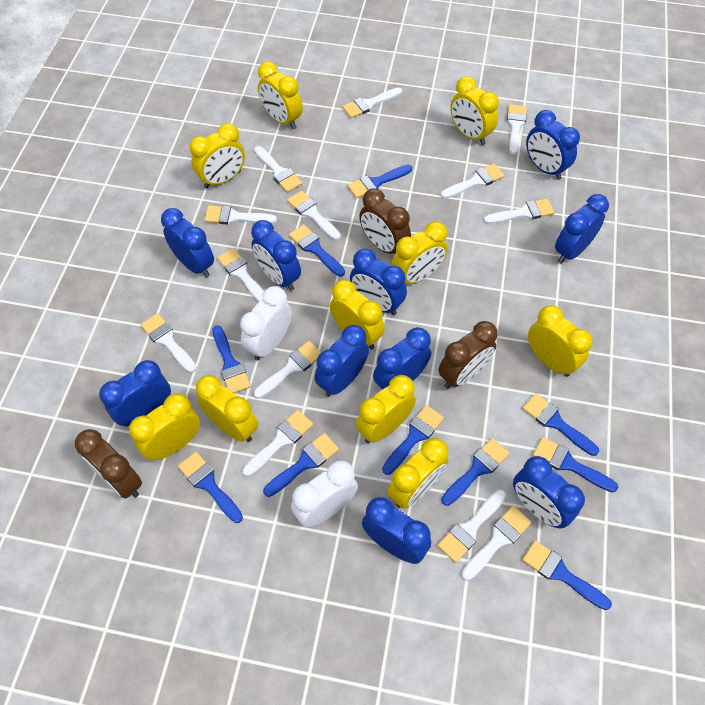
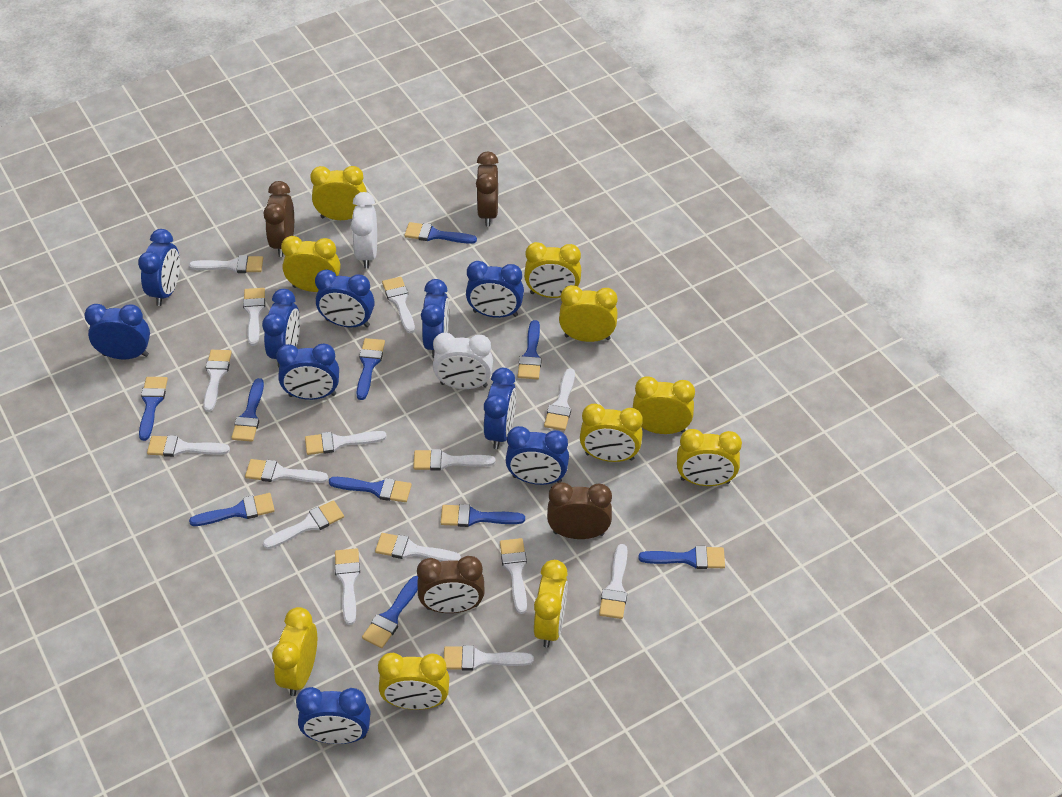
brown clock: [75,429,142,499] [359,188,411,254] [438,321,498,389] = 3 -> [263,181,294,257] [417,556,485,613] [476,152,499,227] [547,482,612,539] = 4
white brush: [141,313,197,373] [205,206,277,225] [217,248,264,302] [243,410,313,477] [254,146,303,192] [254,341,321,399] [287,190,341,240] [342,87,402,118] [437,490,506,563] [441,163,505,199] [462,506,532,581] [484,198,555,224] [507,104,527,155] = 13 -> [147,435,230,457] [189,255,263,273] [203,350,232,412] [243,288,265,346] [245,459,328,483] [263,500,344,549] [305,431,387,455] [335,548,360,625] [375,533,461,562] [382,277,415,333] [413,449,496,471] [444,645,534,671] [500,538,527,614] [544,368,575,431] [599,544,628,619] = 15

